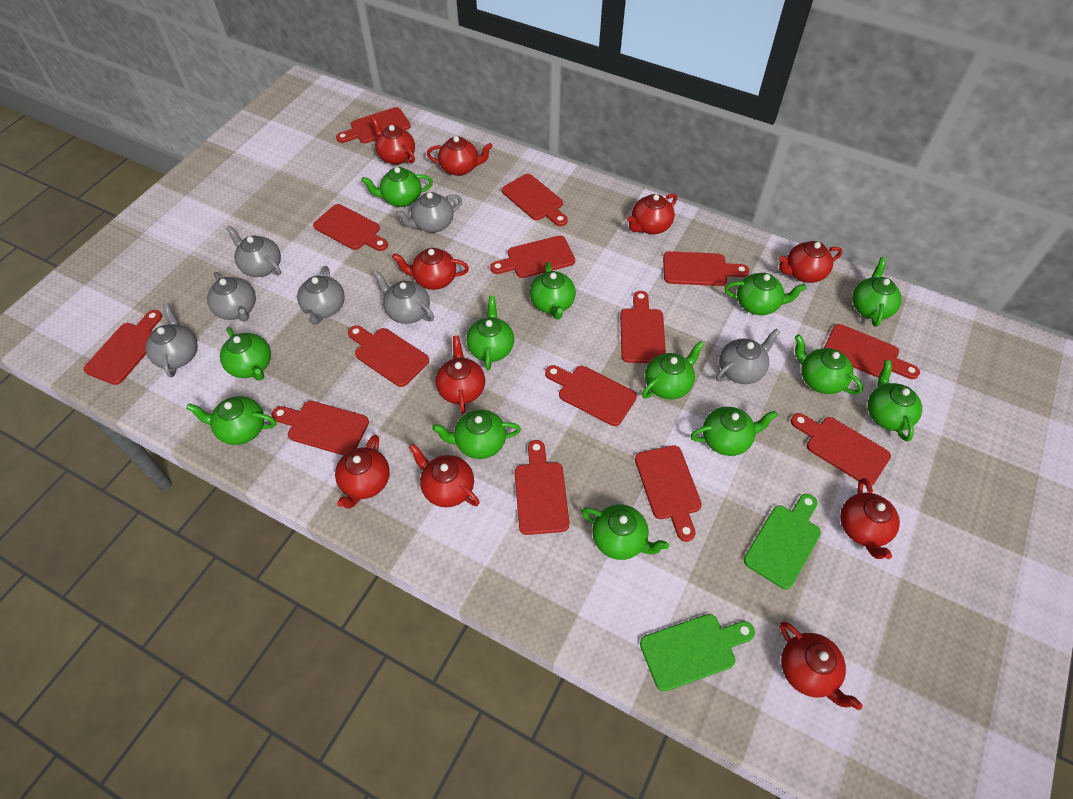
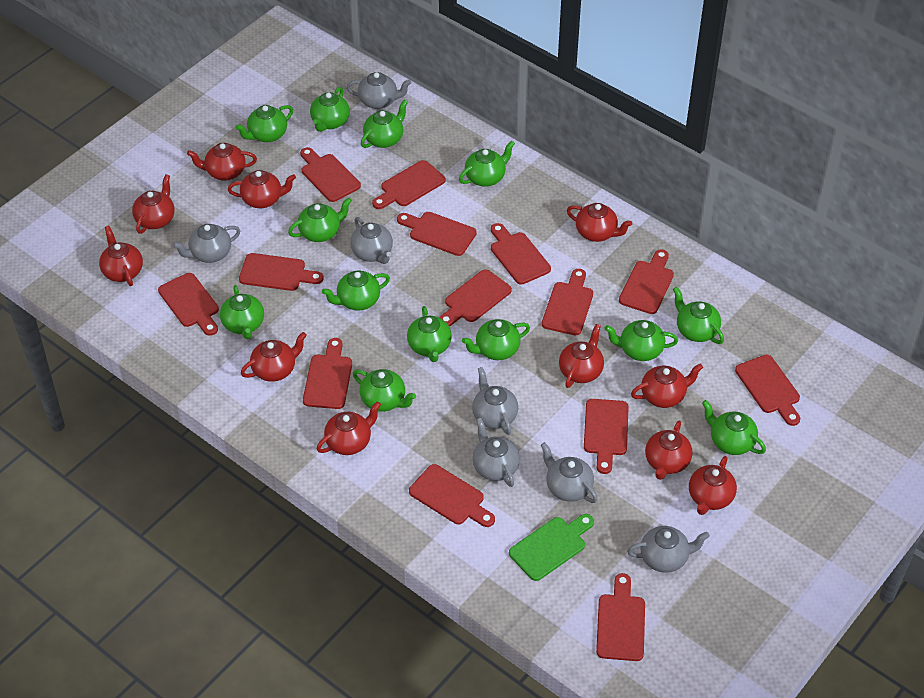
green cutting board: [640,614,755,691] [744,494,821,589] = 2 -> [509,514,594,581] = 1
red teapot: [335,435,390,509] [370,116,415,165] [392,248,469,290] [409,444,480,507] [427,136,493,176] [436,335,485,414] [627,193,677,234] [778,241,842,283] [780,622,863,710] [840,478,900,559] = 10 -> [99,226,143,286] [132,174,175,234] [187,143,257,181] [228,170,296,208] [241,332,307,382] [317,401,381,455] [559,324,604,388] [567,203,632,242] [631,364,703,408] [645,421,692,480] [689,456,737,515] = 11

